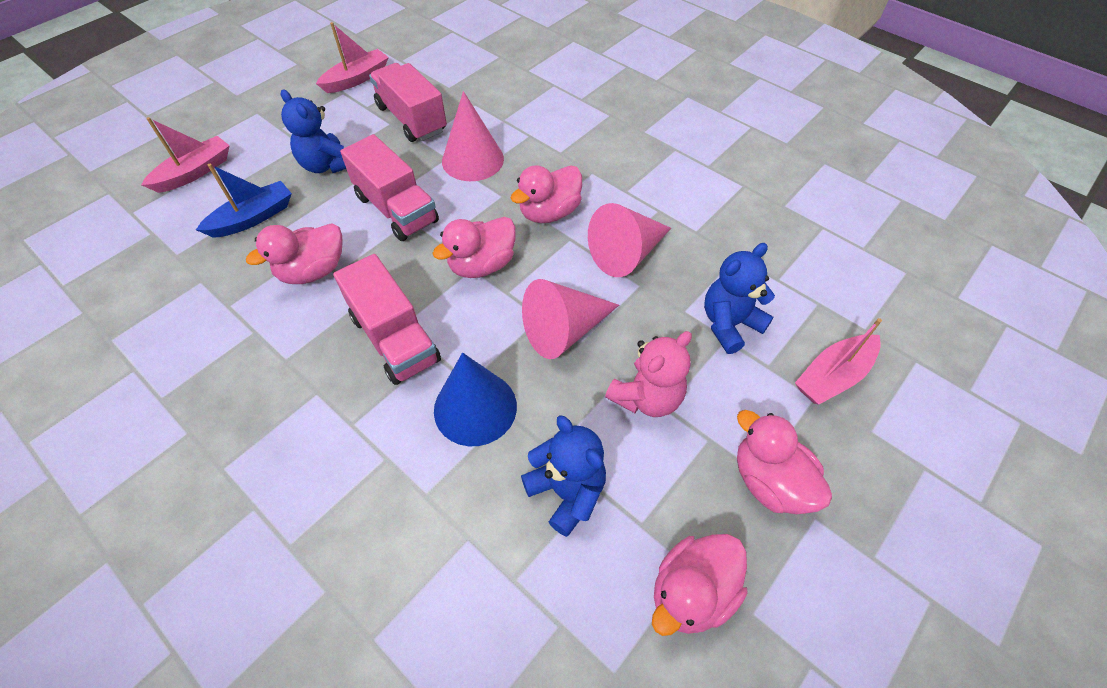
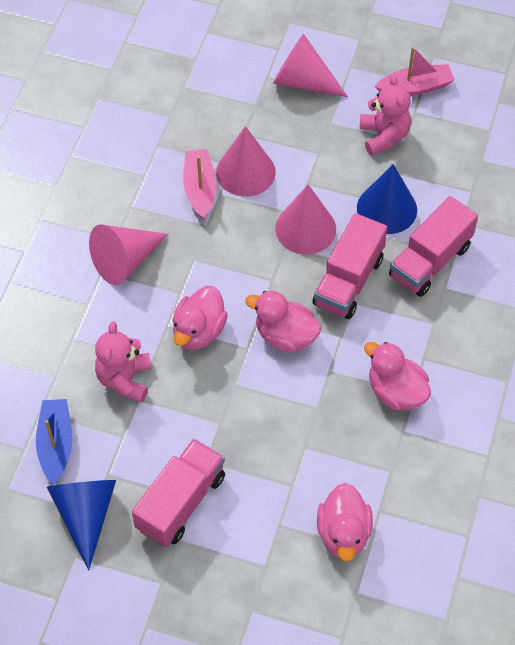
blue cone: [434,353,517,446] = 1 -> [47,480,116,570] [357,164,417,234] = 2
blue teddy bear: [280,89,346,173] [521,415,606,537] [704,243,775,354] = 3 -> none = 0
pink boat: [141,117,230,193] [316,22,389,93] [795,318,882,405] = 3 -> [183,149,217,220] [375,47,455,96] = 2
pink cone: [442,91,504,181] [522,279,619,359] [588,203,671,277] = 3 -> [89,224,169,285] [216,126,276,197] [273,34,348,97] [275,185,336,255] = 4
pink duck: [246,223,343,284] [432,217,516,278] [511,165,582,223] [652,534,748,636] [737,410,832,514] = 5 -> [172,286,228,350] [245,291,321,353] [317,483,373,562] [364,342,431,411] = 4
pink teddy bear: [605,331,692,417] = 1 -> [95,321,151,403] [360,74,411,156] = 2

